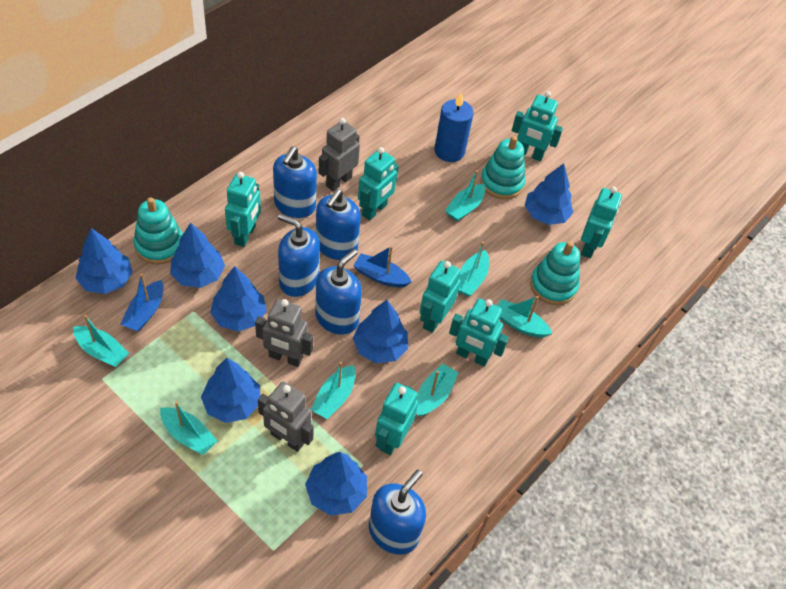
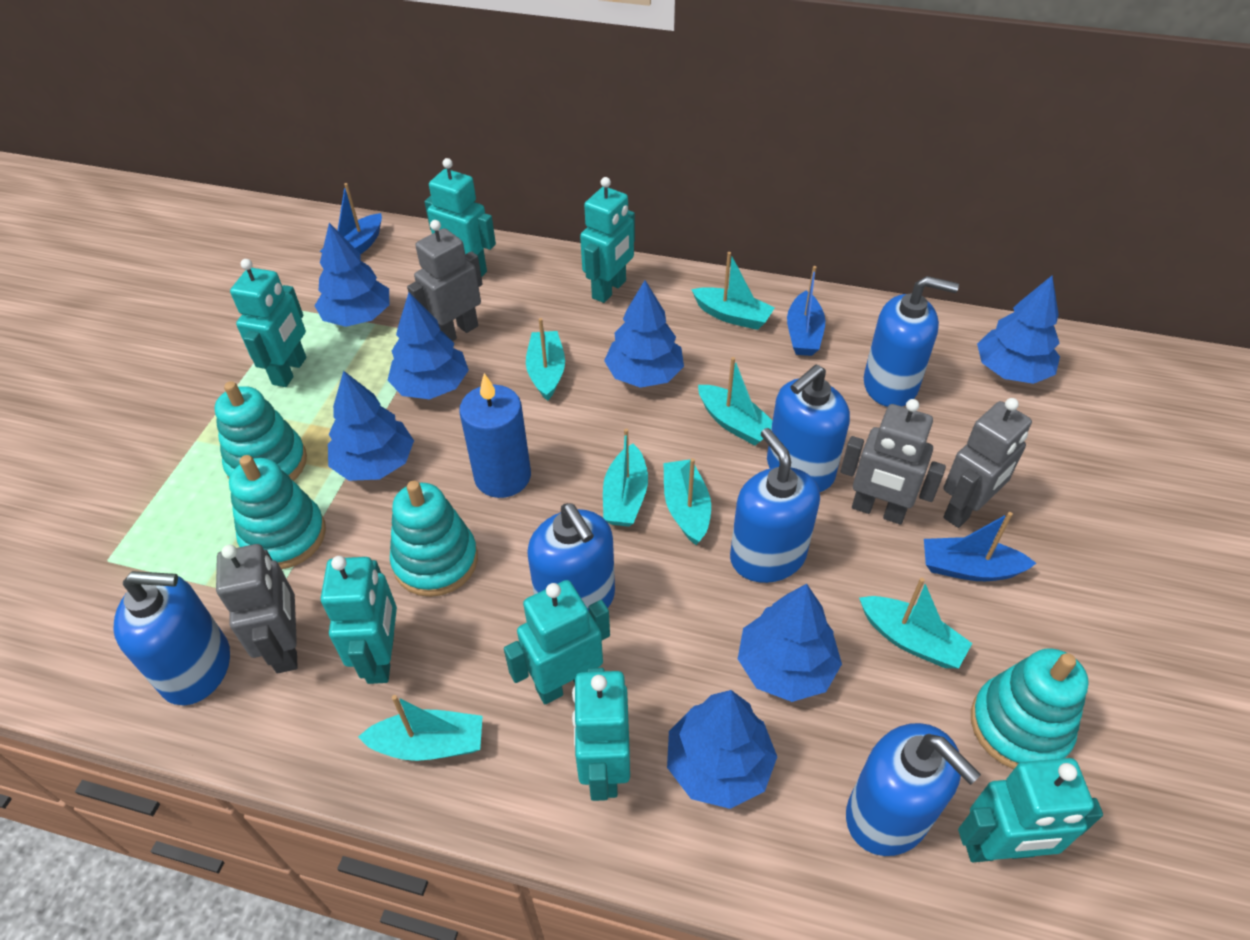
blue boat: [120,273,163,332] [353,246,411,287] = 2 -> [320,183,382,254] [787,266,825,356] [924,512,1036,581] = 3
blue soap dispenser: [273,146,317,218] [278,214,320,297] [315,249,362,334] [316,189,361,260] [369,470,426,554] = 5 -> [113,571,230,705] [527,503,615,611] [730,428,820,583] [767,365,850,492] [846,723,981,856] [864,276,959,407] = 6
grey robot: [255,299,313,367] [258,381,314,452] [319,118,360,191] = 3 -> [216,544,298,674] [407,220,483,341] [841,399,946,525] [943,398,1032,528] = 4
turquoise stacking toy: [134,197,183,264] [480,136,525,199] [530,241,580,305] = 3 -> [215,381,307,481] [229,455,326,569] [390,481,478,597] [971,648,1089,769] = 4

